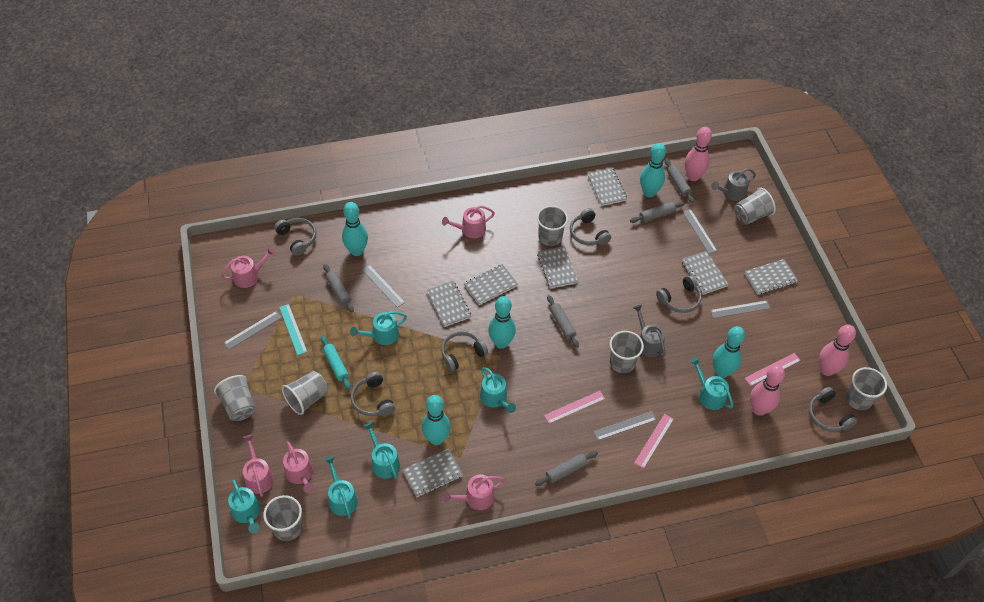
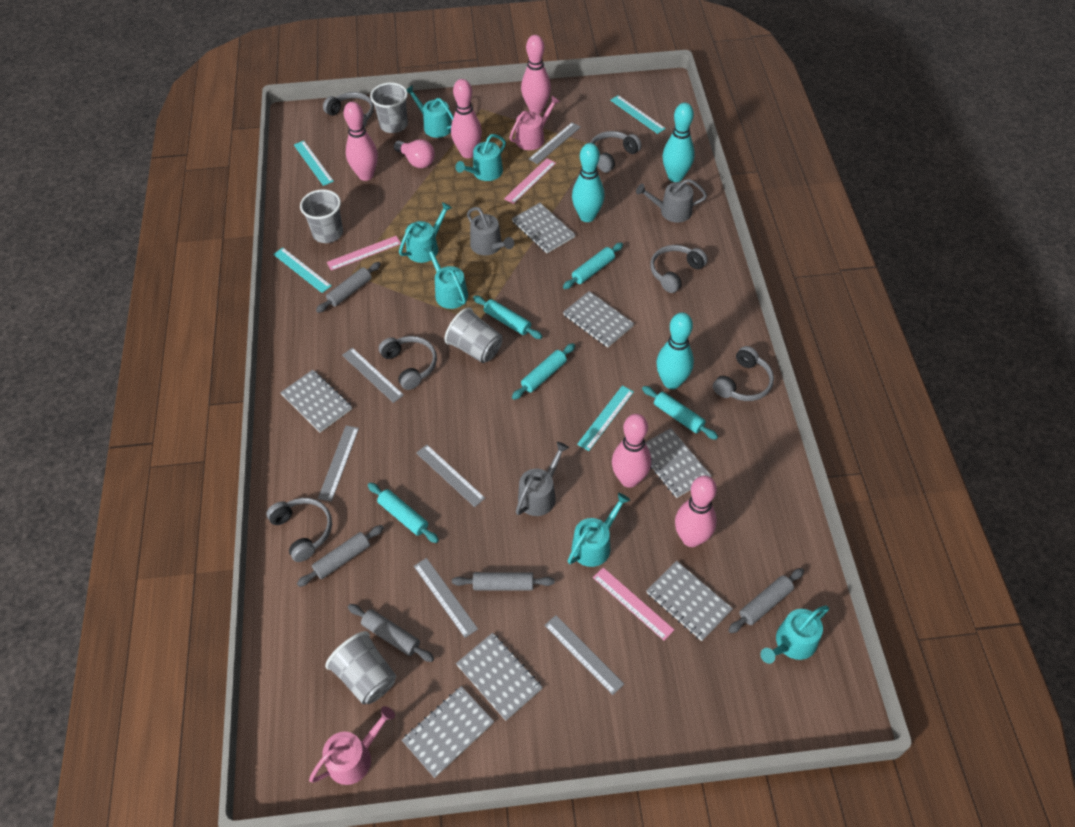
grey cup: [214,375,256,421] [263,495,302,541] [282,371,328,415] [537,206,568,246] [610,331,644,373] [734,188,776,225] [846,367,887,410] = 7 -> [300,189,343,243] [325,631,396,704] [370,82,408,133] [445,307,502,363] = 4
grey ruler: [224,311,282,349] [362,265,405,308] [593,411,657,440] [682,209,717,254] [710,300,771,318] = 5 -> [318,426,359,501] [342,348,404,403] [414,558,478,638] [416,445,485,507] [529,122,581,164] [544,615,624,695] = 6
grey watering can: [633,305,666,357] [711,168,756,201] = 2 -> [467,207,514,255] [516,442,569,516] [636,179,707,223] = 3
pink bowling pin: [685,127,712,181] [750,365,785,415] [819,325,856,376] = 3 -> [344,102,378,181] [451,79,482,158] [521,35,551,114] [612,414,651,488] [675,476,717,547] = 5
pink light bulb: none = 0 -> [394,139,435,168] = 1
pink watering can: [221,247,276,288] [243,434,274,497] [283,441,314,493] [442,205,495,238] [442,474,505,510] = 5 -> [309,706,395,785] [509,95,560,150] = 2
turquoise bowling pin: [342,202,368,256] [422,395,451,445] [488,296,516,349] [640,143,666,197] [713,326,745,378] = 5 -> [572,143,605,222] [656,312,694,389] [662,103,695,182] = 3
turquoise rolling pin: [321,336,351,390] = 1 -> [368,483,439,543] [473,296,543,339] [512,343,575,400] [563,242,623,289] [642,386,718,440] = 5
turquoise ruler: [279,304,307,355] = 1 -> [273,248,332,293] [294,141,334,186] [577,386,634,451] [610,95,666,134] = 4

